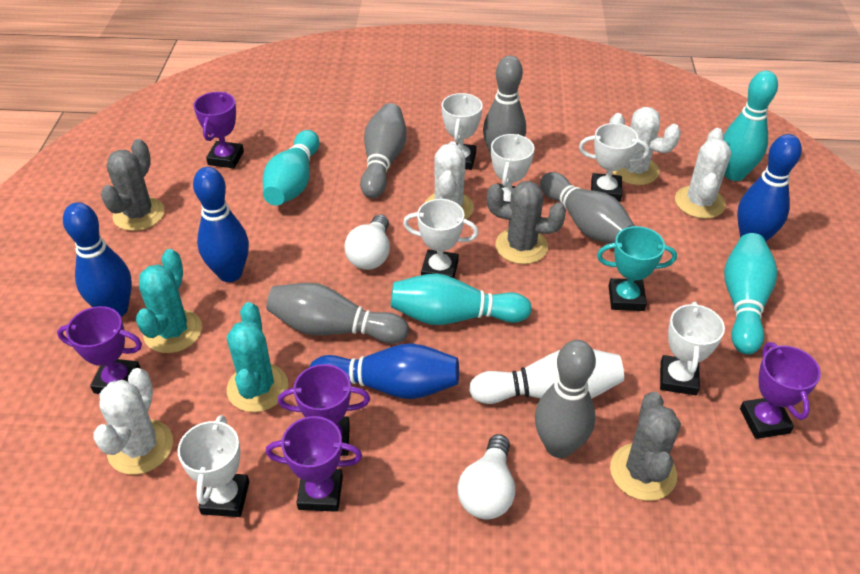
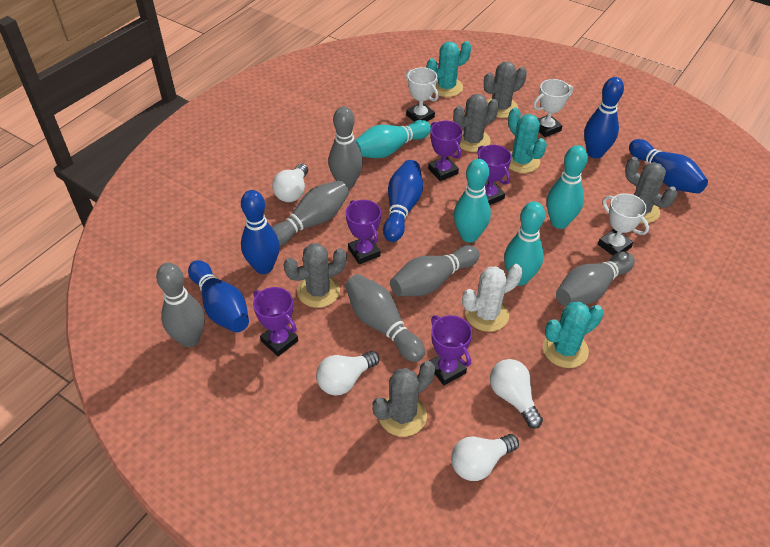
blue bowling pin: [63,202,132,317] [193,167,249,282] [310,343,459,399] [737,134,802,242] = 4 -> [188,260,249,332] [241,190,280,274] [383,160,423,242] [584,77,624,159] [629,139,708,194] = 5
grey bowling pin: [266,283,409,344] [360,103,407,198] [483,56,526,155] [535,340,596,458] [540,172,635,244] = 5 -> [156,263,205,347] [272,180,349,246] [328,107,363,189] [345,274,425,362] [390,245,480,296] [556,252,635,306] = 6
grey cactus: [101,139,165,231] [487,181,566,264] [610,392,681,501] = 3 -> [284,243,347,308] [373,361,435,437] [453,94,499,152] [484,62,527,118] [625,157,677,224] = 5
turquoise cactus: [136,249,202,353] [227,302,288,412] = 2 -> [427,41,471,97] [508,108,547,173] [543,302,604,368] = 3
turquoise trophy: [597,226,677,311] = 1 -> none = 0
white bowling pin: [469,349,624,404] = 1 -> none = 0
white cactus: [93,368,173,475] [425,141,474,219] [609,107,681,185] [675,128,731,219] = 4 -> [462,264,523,332] = 1
white light bulb: [344,214,390,270] [457,434,515,519] = 2 -> [272,163,308,202] [316,351,379,395] [451,434,519,481] [490,359,543,428] = 4
white trophy: [177,415,249,517] [403,199,479,278] [442,93,483,170] [491,134,534,203] [579,123,649,202] [660,302,725,395] = 6 -> [406,67,439,122] [533,79,573,137] [598,193,649,256] = 3

